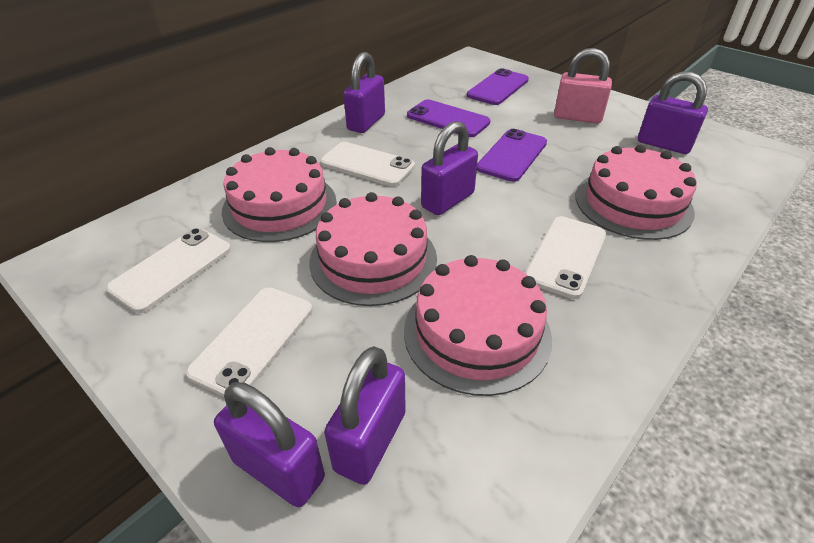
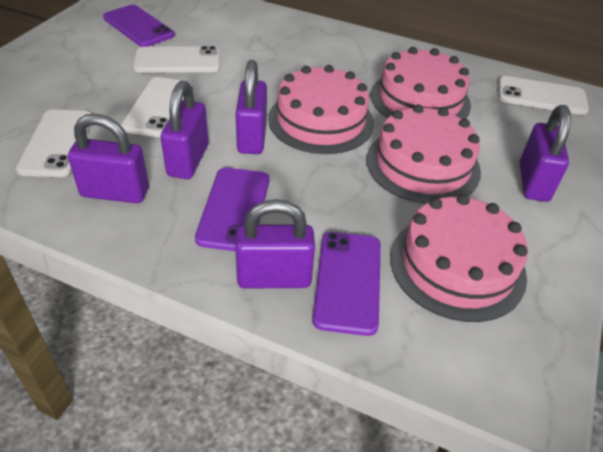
pink padlock: [554,48,612,124] = 1 -> none = 0

